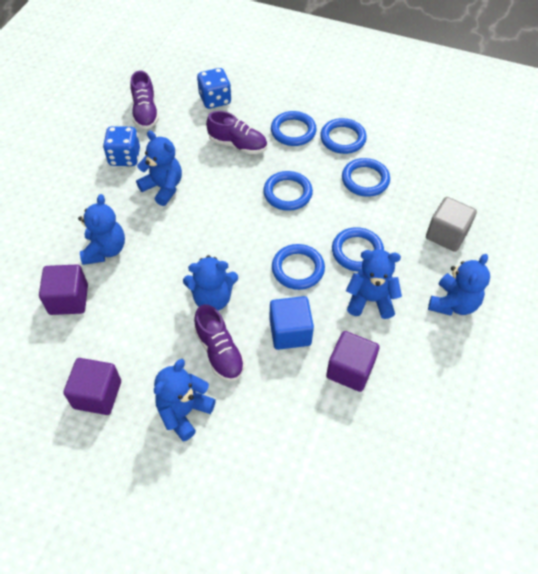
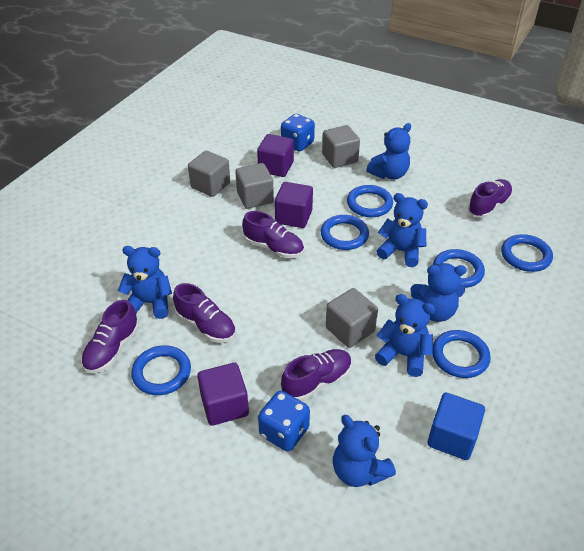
grey cube: [426,197,477,252] = 1 -> [188,151,230,197] [235,163,274,209] [322,125,360,168] [326,288,378,348] = 4
purple shoe: [130,71,159,129] [194,304,245,381] [206,111,267,154] = 3 -> [81,300,139,373] [173,283,236,343] [242,211,304,258] [281,349,352,401] [468,179,513,218] = 5

